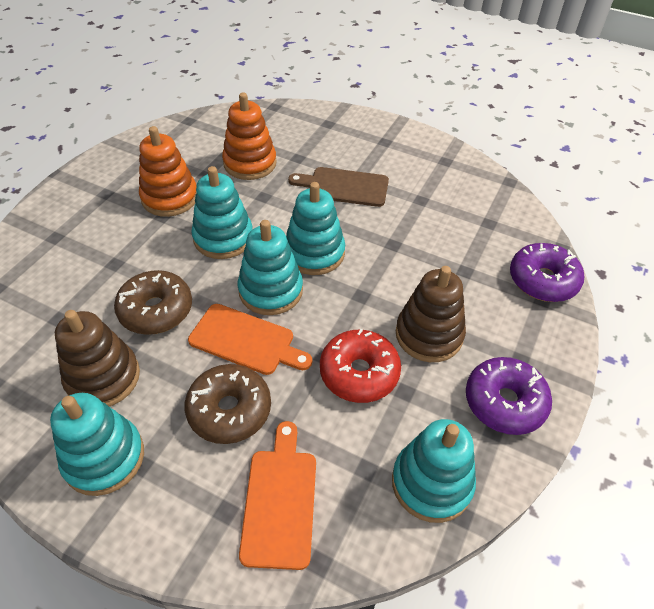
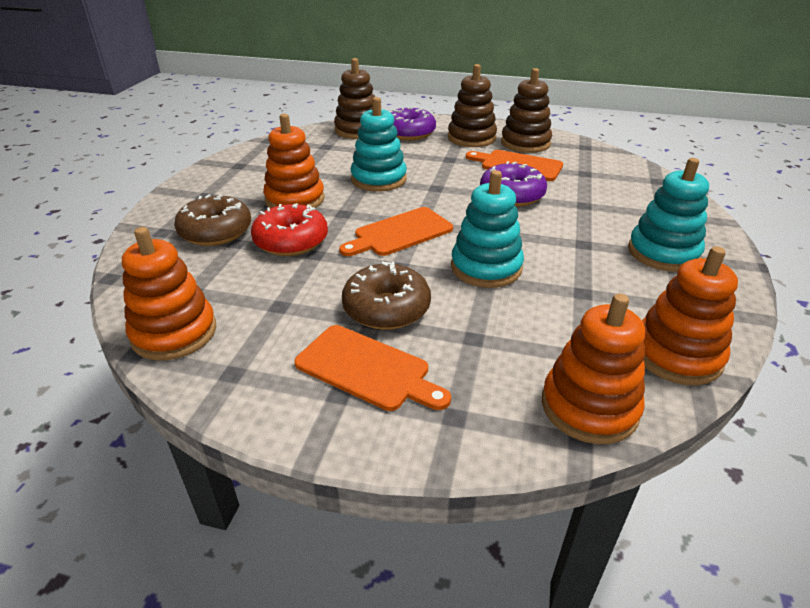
brown cutting board: [288,167,389,207] = 1 -> none = 0
brown stacking toy: [55,310,140,406] [396,266,466,362] = 2 -> [334,58,375,139] [448,64,497,147] [501,68,552,153] = 3
orange cutting board: [188,304,312,375] [239,421,316,570] = 2 -> [294,325,451,411] [339,207,453,256] [466,150,563,181] = 3
orange stacking toy: [139,126,197,217] [222,93,277,180] = 2 -> [122,227,216,361] [263,114,325,208] [542,294,645,444] [642,246,738,385] = 4
turquoise stacking toy: [50,393,144,496] [192,166,253,259] [238,220,303,315] [286,182,345,275] [392,419,476,523] = 5 -> [351,97,407,191] [451,170,524,288] [628,158,709,272] = 3

